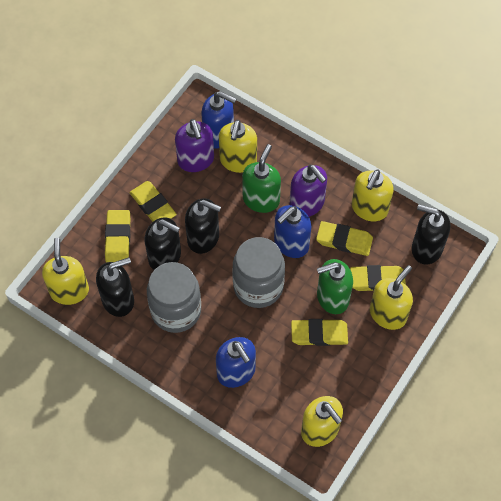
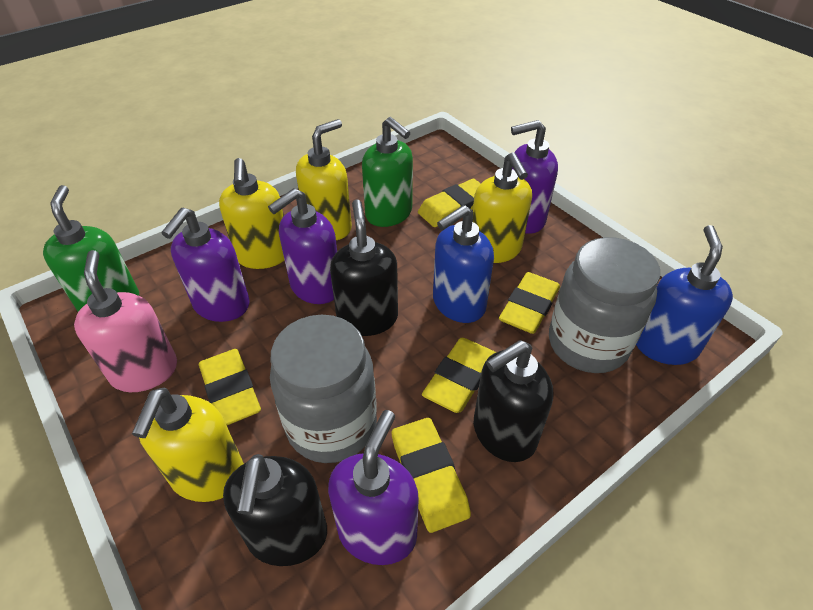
black soap dispenser: [96,257,134,317] [145,217,181,270] [185,198,221,254] [412,204,450,265] = 4 -> [223,454,327,566] [330,199,398,336] [474,340,553,462] = 3
blue soap dispenser: [201,91,237,148] [216,337,256,388] [274,205,311,258] = 3 -> [433,205,494,323] [636,225,733,365] = 2
pink soap dispenser: none = 0 -> [74,250,177,392] = 1
purple soap dispenser: [175,119,214,172] [290,165,327,217] = 2 -> [162,208,250,322] [268,188,337,304] [328,410,419,565] [511,120,558,234] = 4
yellow soap dispenser: [42,238,89,305] [219,120,257,173] [301,396,343,447] [352,170,394,221] [370,265,413,330] = 5 -> [132,388,244,502] [219,158,284,269] [296,119,352,240] [472,152,532,263] = 4

